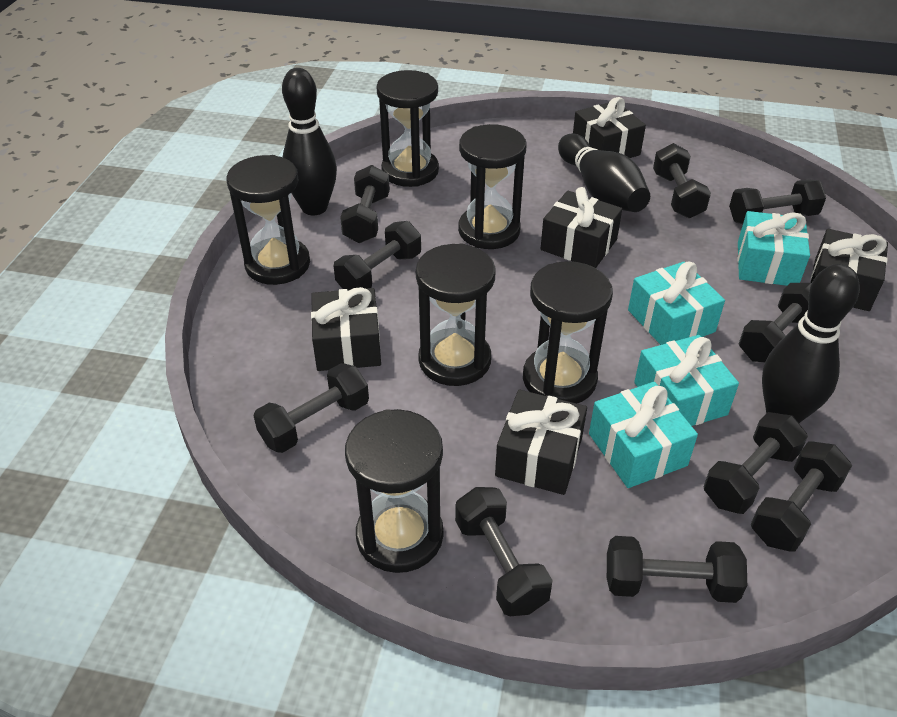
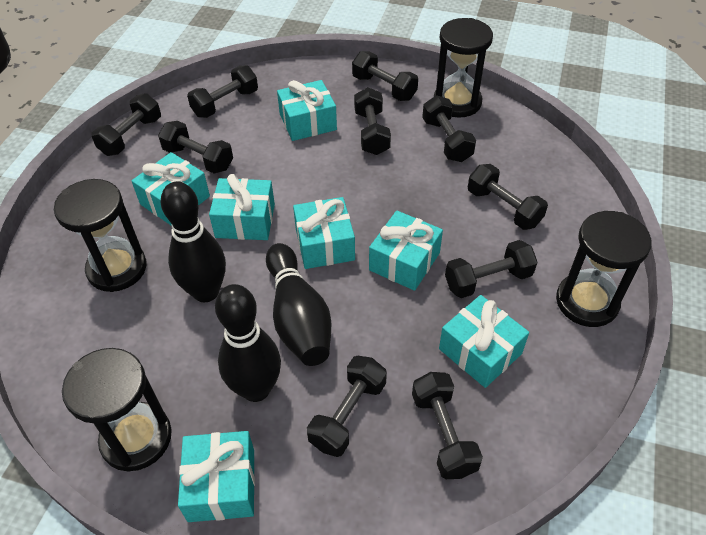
black gift: [311,287,381,371] [495,390,587,495] [540,187,622,268] [573,97,646,158] [811,229,888,311] = 5 -> none = 0
black hourglass: [227,155,310,285] [345,409,443,573] [376,70,439,187] [416,244,496,386] [458,124,526,249] [523,261,613,403] = 6 -> [54,179,147,292] [62,348,172,472] [434,18,493,118] [556,211,652,327] = 4
turquoise gift: [589,382,698,488] [628,262,725,345] [634,335,739,426] [738,211,810,286] = 4 -> [132,152,210,225] [178,431,255,522] [209,174,275,240] [277,80,337,141] [293,197,355,269] [369,211,443,291] [439,295,529,388] = 7

